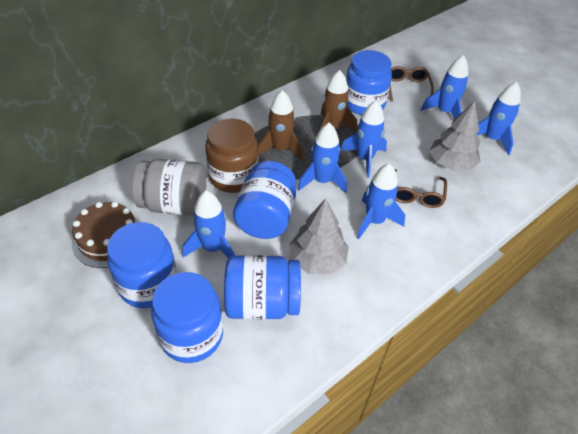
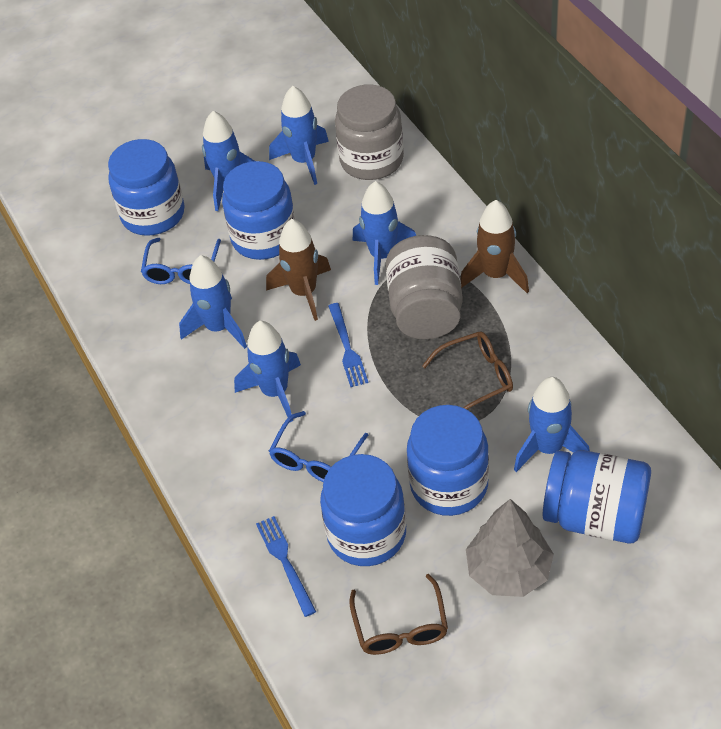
blue fork: none = 0 -> [256,516,316,617] [328,303,368,387] = 2
blue glasses: none = 0 -> [141,238,221,284] [269,411,368,482] = 2
brown cake: [72,202,140,268] = 1 -> none = 0
brown jar: [205,119,258,193] = 1 -> none = 0
grey jar: [132,159,206,216] = 1 -> [335,84,404,180] [386,235,463,339] = 2
grey tree: [289,199,349,275] [429,101,481,171] = 2 -> [466,499,554,597] = 1

